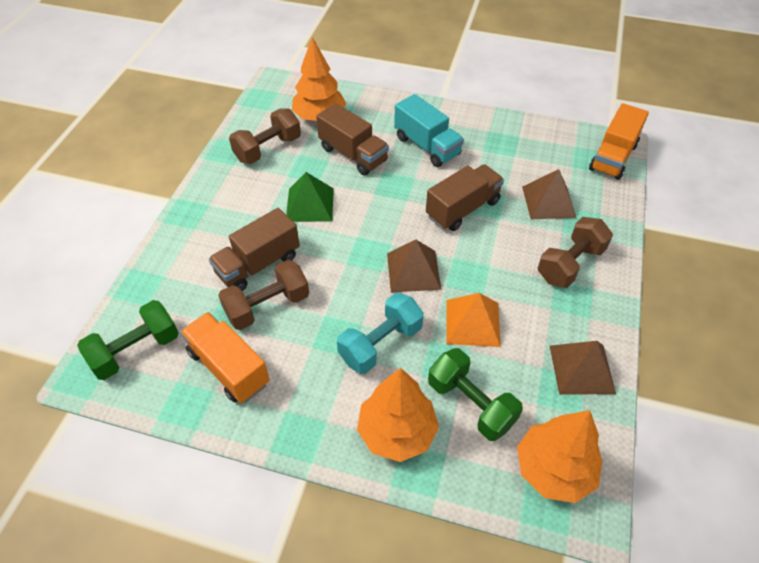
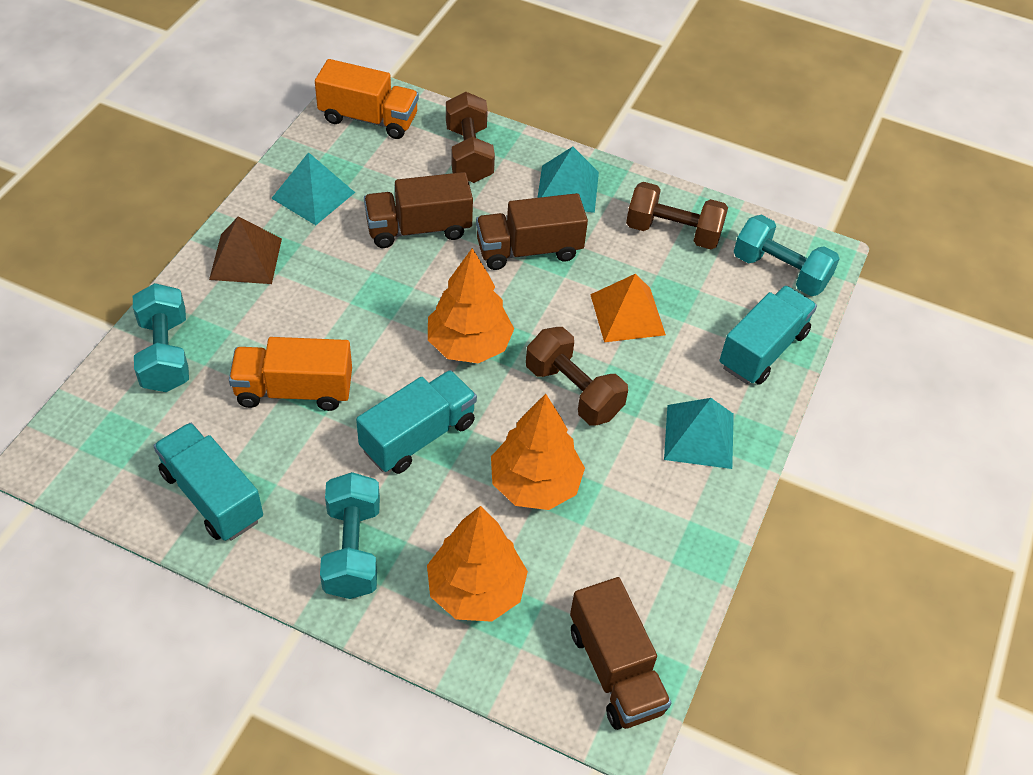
brown pyramid: [387,240,441,292] [522,169,577,219] [550,341,616,395] = 3 -> [209,216,282,284] = 1
green dumbbell: [77,300,179,380] [428,348,523,441] = 2 -> none = 0
green pyramid: [286,172,334,222] = 1 -> none = 0
turquoise dumbbell: [337,293,424,374] = 1 -> [133,283,189,392] [320,472,380,599] [733,215,840,296] = 3
turquoise pyramid: none = 0 -> [271,152,355,225] [538,146,599,213] [664,398,734,469] = 3
turquoise truck: [394,94,464,167] = 1 -> [153,423,263,541] [356,370,477,474] [719,285,817,385] = 3

